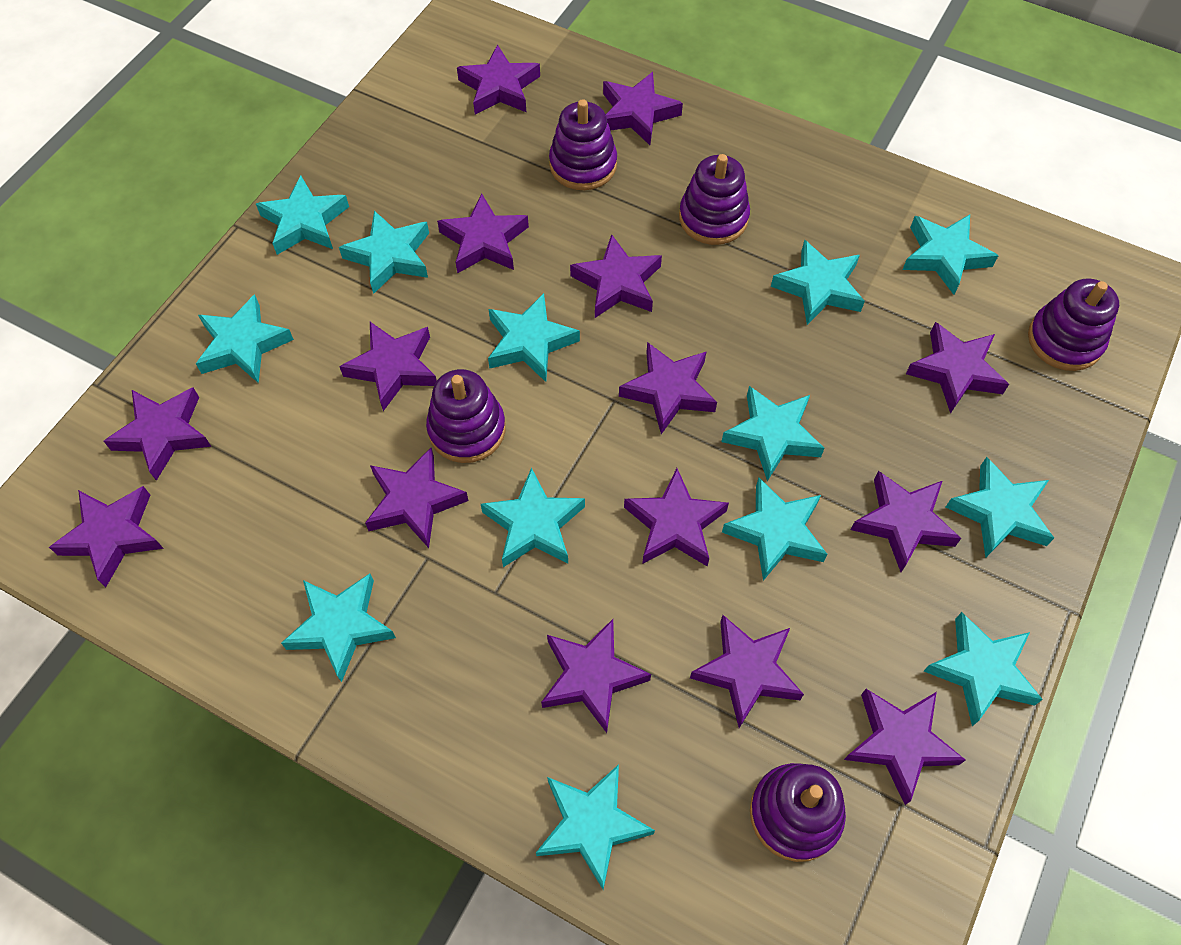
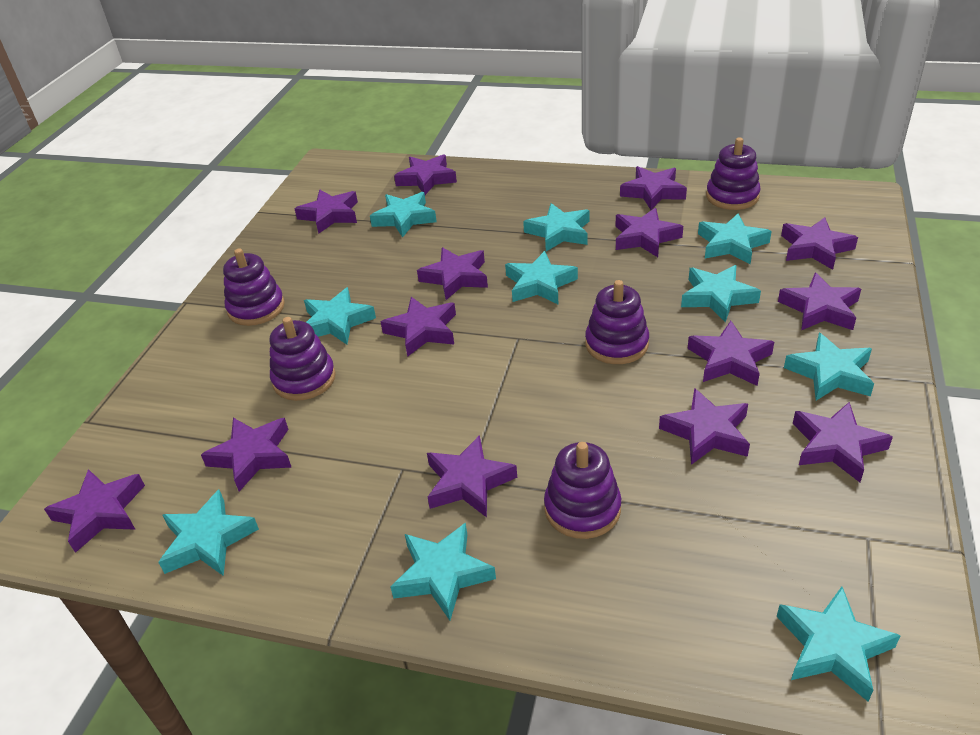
purple star: [49,486,164,587] [104,387,211,481] [339,322,437,411] [365,448,469,548] [437,193,529,274] [457,44,540,115] [541,619,651,733] [570,234,662,318] [603,72,683,145] [619,342,717,434] [624,468,729,567] [690,615,804,728] [844,689,966,805] [851,471,961,572] [906,322,1009,414] = 15 -> [44,469,145,553] [201,418,292,492] [295,190,358,234] [381,297,456,357] [394,154,457,195] [417,247,488,300] [427,435,517,518] [616,208,683,257] [620,166,687,210] [659,388,750,465] [688,321,774,386] [778,273,861,330] [781,217,858,270] [793,402,893,482] = 14
turquoise star: [196,294,294,383] [256,175,349,255] [281,573,396,682] [339,211,429,294] [481,468,585,567] [488,293,580,382] [536,764,655,890] [721,386,825,481] [722,478,827,581] [771,240,865,325] [902,214,999,295] [924,612,1043,726] [946,457,1054,558] = 13 -> [158,490,259,576] [304,287,376,345] [370,192,437,237] [391,523,496,620] [505,251,578,304] [523,203,589,252] [681,265,761,322] [698,213,772,264] [776,587,901,702] [784,333,874,401] = 10

